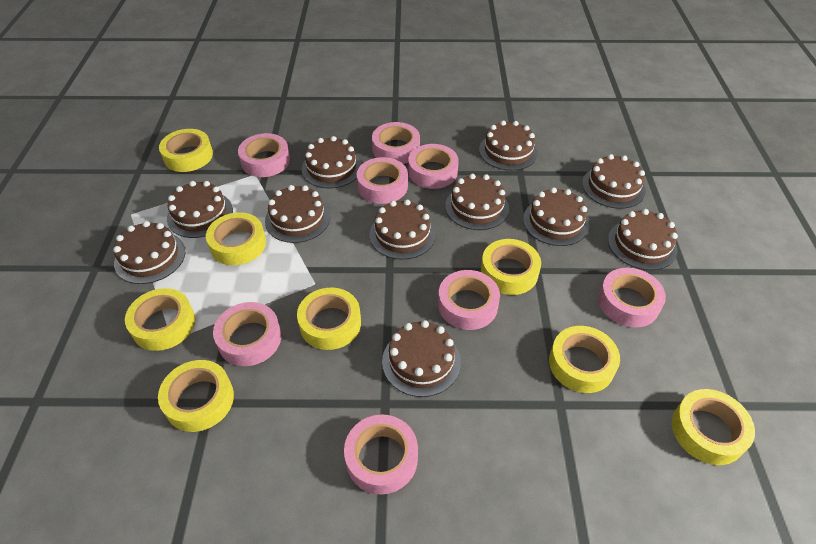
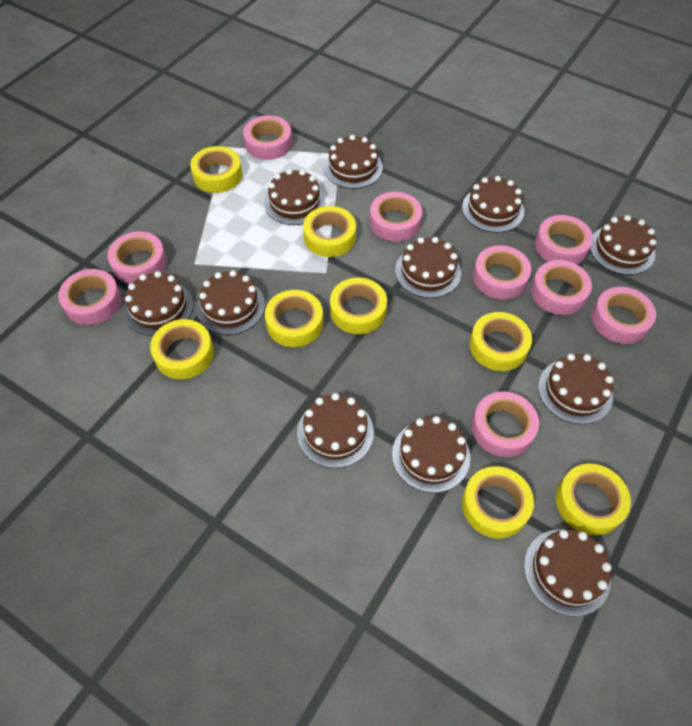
pink tape: [213,302,281,366] [238,133,290,177] [344,415,418,495] [357,157,408,204] [372,122,420,164] [408,144,459,189] [438,270,500,330] [598,268,666,327] = 8 -> [58,269,122,325] [107,231,167,284] [243,115,292,160] [369,192,422,242] [472,391,539,457] [473,245,531,299] [531,260,592,315] [535,215,593,265] [592,287,656,344] = 9

